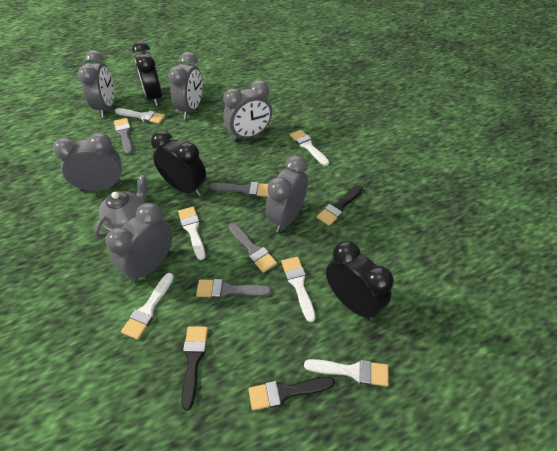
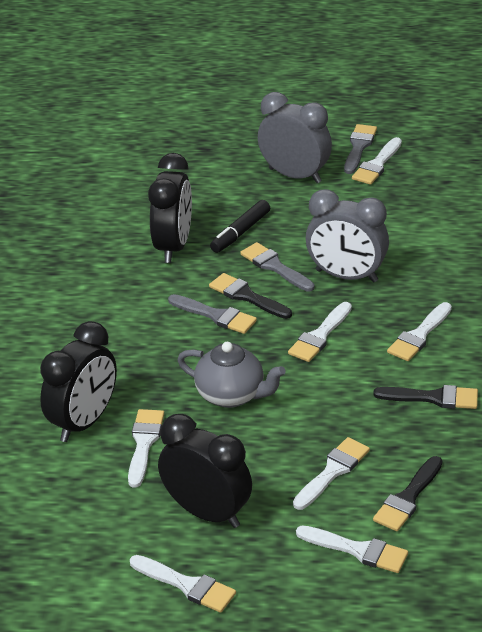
black marker: none = 0 -> [210,200,270,253] = 1
grey brush: [114,118,133,155] [196,279,271,299] [210,182,268,197] [229,223,277,273] = 4 -> [168,294,257,334] [240,242,314,292] [344,124,377,174] = 3
grey clock: [53,133,123,191] [78,50,114,117] [105,203,173,282] [168,52,203,119] [223,80,272,141] [266,155,308,232] = 6 -> [258,92,332,183] [306,189,389,282] = 2
white brush: [115,108,165,124] [121,273,174,340] [178,207,205,260] [281,257,316,322] [290,130,329,166] [304,359,389,387] = 6 -> [128,409,164,488] [130,555,236,613] [288,302,352,362] [293,437,370,510] [296,525,408,573] [352,137,402,185] [387,302,452,361] = 7

